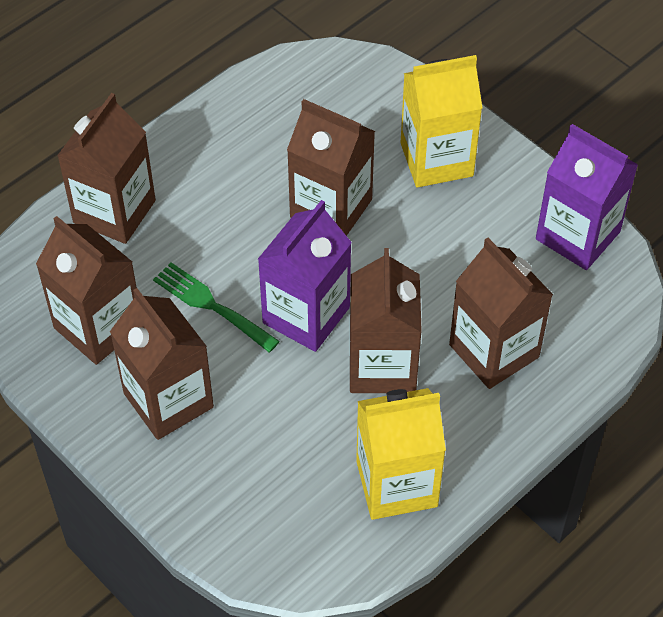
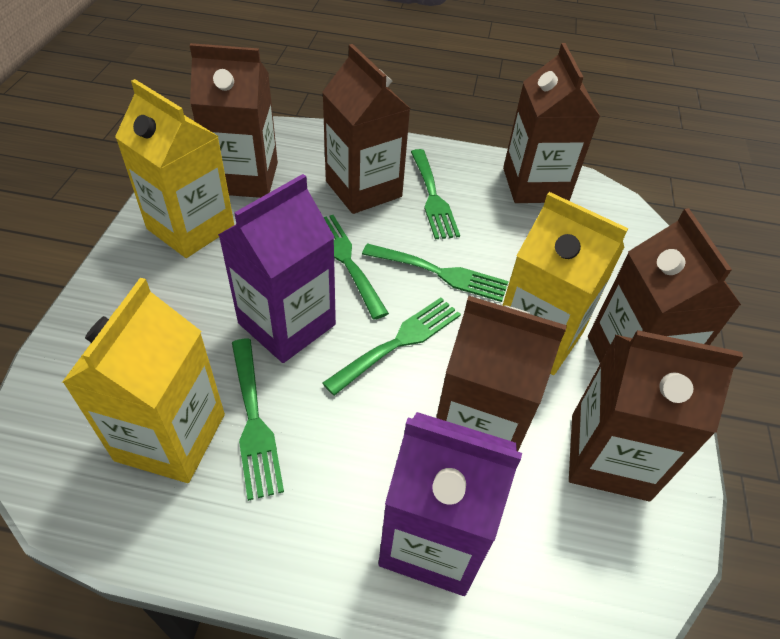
green fork: [153,262,280,352] = 1 -> [232,338,284,501] [323,297,461,396] [324,215,389,320] [362,243,509,302] [411,149,460,239] = 5
yellow carton: [356,388,446,520] [401,55,482,187] = 2 -> [62,278,225,483] [115,79,234,258] [502,192,628,375] = 3

